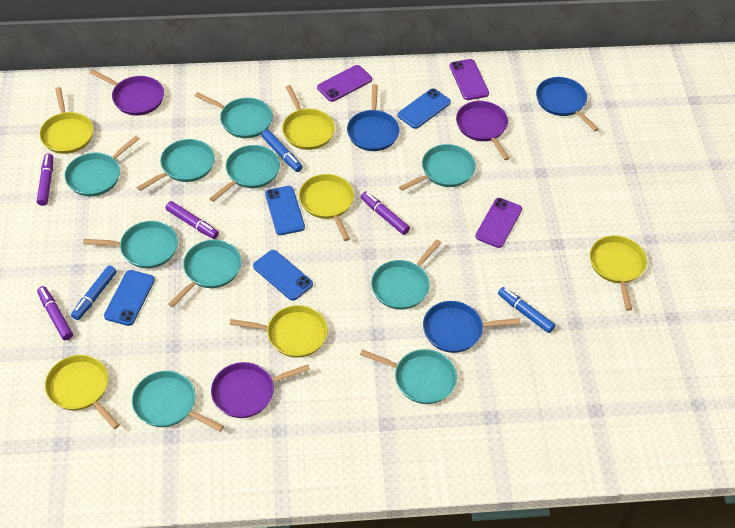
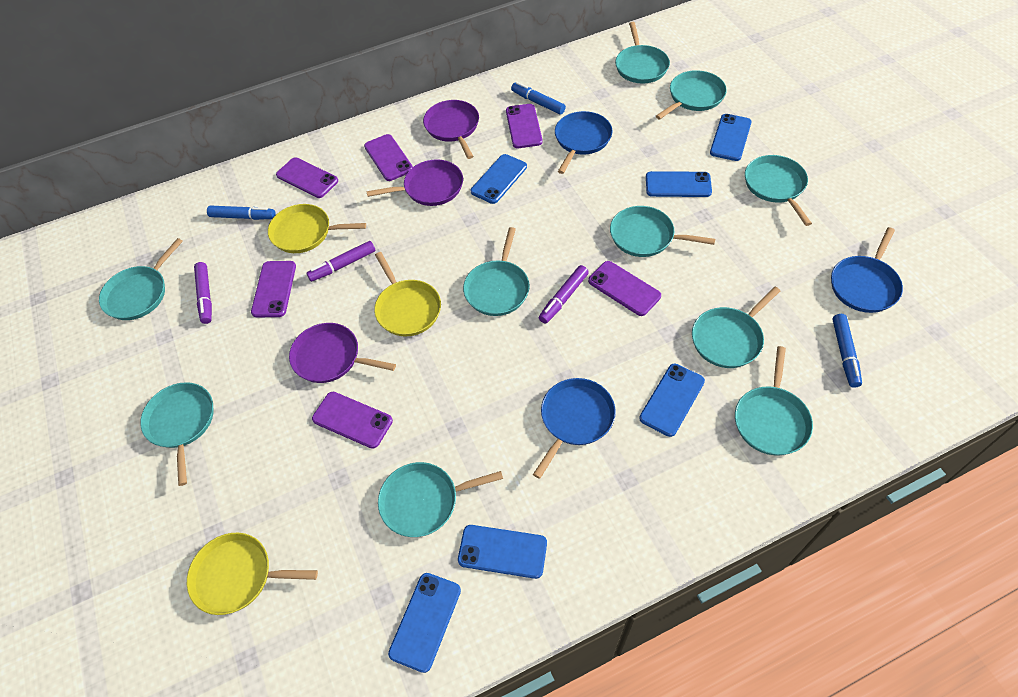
blue phone: [104,270,155,326] [253,250,313,301] [265,186,305,235] [398,89,451,129] = 4 -> [388,573,461,673] [458,525,547,579] [471,154,527,204] [639,364,705,437] [646,171,712,197] [710,114,752,161] = 6
purple marker: [37,153,53,206] [37,286,73,340] [166,201,219,239] [361,192,410,235] = 4 -> [194,262,212,324] [306,241,375,282] [539,265,589,324] = 3
purple phone: [317,65,372,102] [450,59,489,100] [475,198,522,248] = 3 -> [251,261,296,317] [276,157,338,198] [312,392,393,449] [364,134,413,181] [506,104,543,148] [588,261,661,316] = 6
yellow pan: [39,87,94,154] [45,355,120,429] [230,305,328,358] [282,85,335,150] [299,174,354,241] [590,235,647,311] = 6 -> [187,533,318,615] [268,204,366,253] [374,252,441,337] = 3

